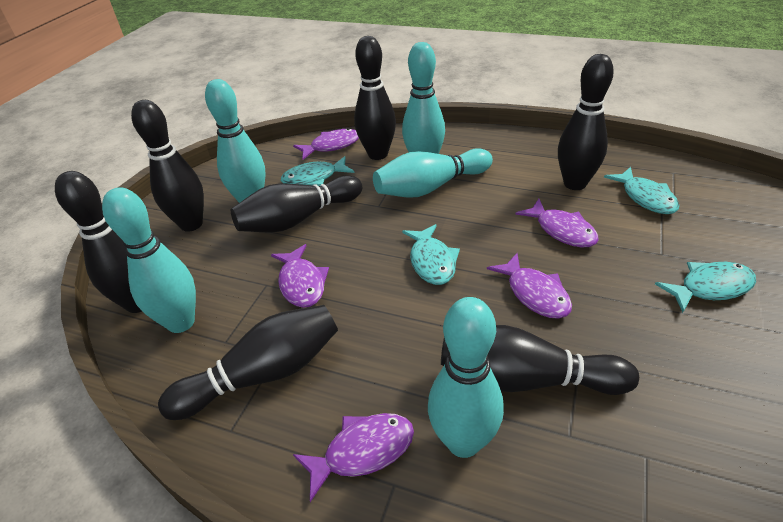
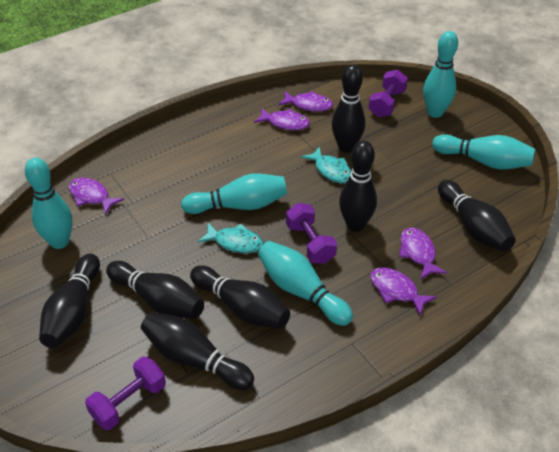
purple dumbbell: none = 0 -> [85,356,166,430] [286,203,337,264] [369,69,408,117] = 3
turquoise fish: [281,156,354,186] [402,224,460,285] [604,167,680,214] [655,262,756,313] = 4 -> [198,223,263,253] [301,146,351,183] = 2

